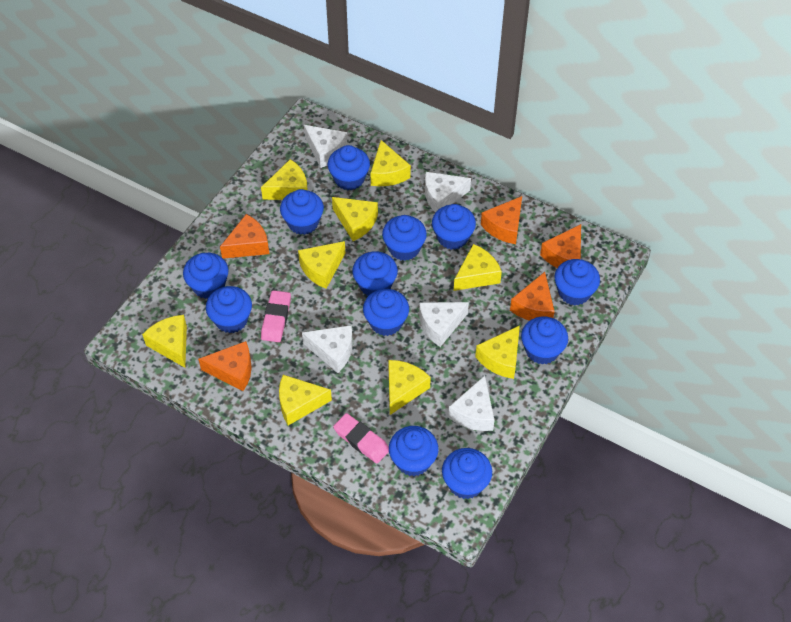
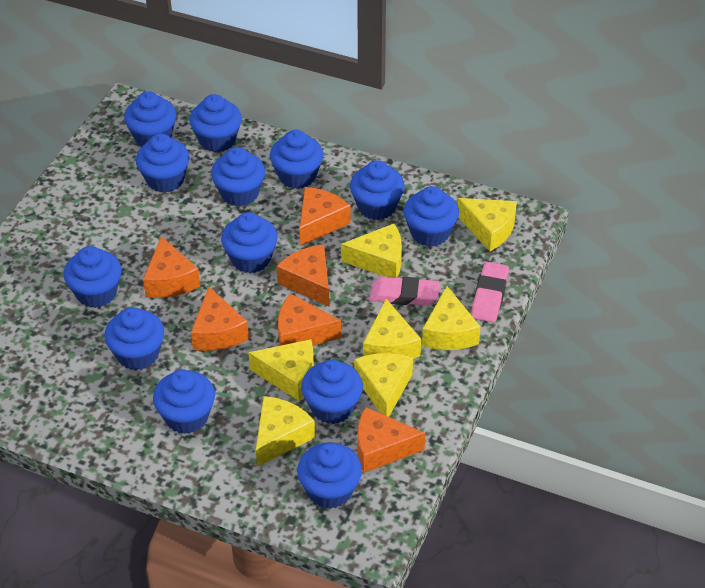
blue cupcake: [183,253,229,299] [206,286,252,333] [280,189,324,235] [328,145,370,190] [352,251,398,296] [363,289,409,336] [382,215,427,261] [389,426,439,476] [432,204,476,250] [442,448,492,499] [521,316,568,365] [555,259,600,306] = 12 -> [64,246,122,308] [104,307,164,370] [124,91,176,147] [136,134,190,193] [153,369,215,434] [189,94,242,152] [211,147,265,206] [221,212,278,273] [270,130,323,189] [297,442,362,509] [301,360,363,424] [350,160,405,220] [403,186,459,247] = 13
orange cheese: [198,341,252,391] [220,214,269,259] [481,196,522,244] [510,272,555,321] [540,224,581,268] = 5 -> [143,236,200,298] [191,287,249,351] [276,245,329,306] [278,293,342,346] [300,187,351,246] [357,407,425,473] = 6
white cheese: [302,325,353,373] [304,125,347,168] [419,302,469,347] [425,172,471,213] [448,376,495,431] = 5 -> none = 0
yellow cheese: [142,315,187,368] [261,159,308,200] [279,375,332,425] [298,241,345,289] [332,197,378,241] [370,140,411,186] [389,360,431,415] [454,244,502,291] [475,326,520,379] = 9 -> [248,339,314,401] [256,396,315,467] [341,224,402,278] [354,353,413,417] [363,299,421,359] [422,286,481,350] [457,198,517,251] = 7

